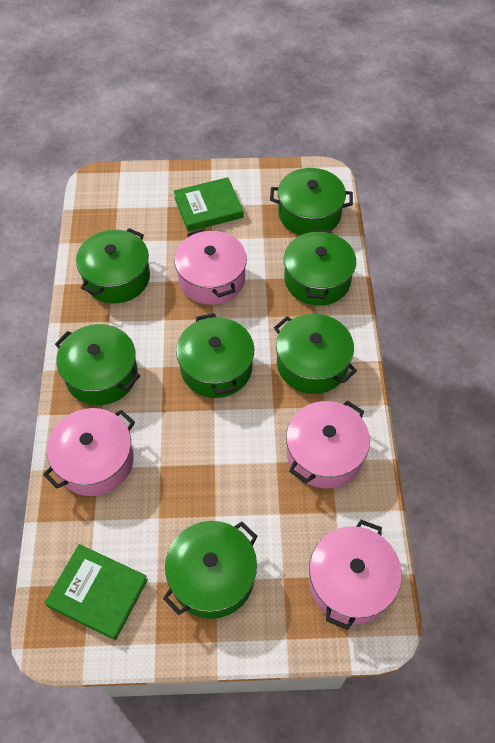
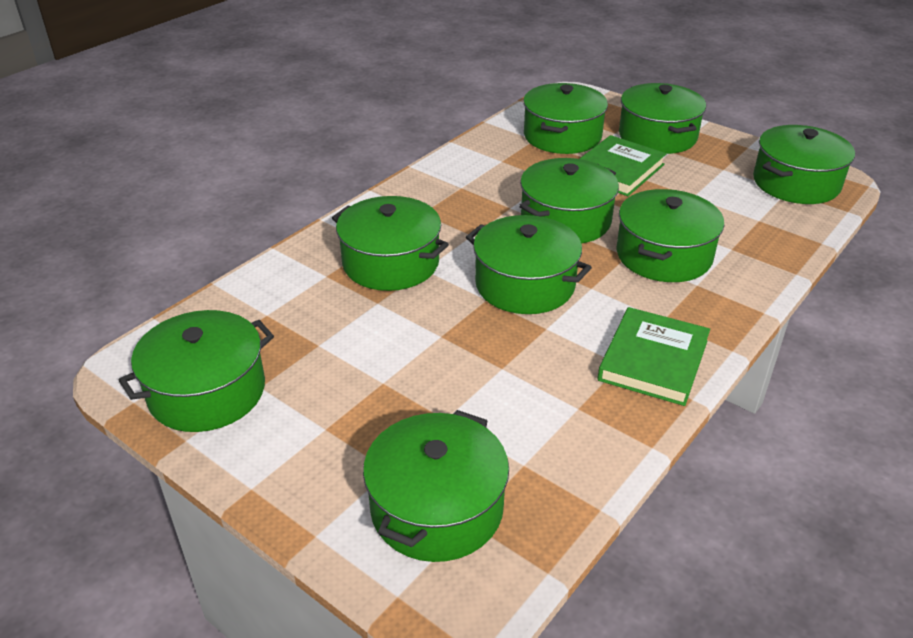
green pot: [55,324,140,405] [76,228,150,303] [163,521,258,619] [176,313,254,398] [270,168,353,235] [274,314,357,394] [284,229,356,306] = 7 -> [118,310,274,432] [332,196,449,291] [363,410,509,562] [466,215,592,314] [519,158,619,243] [523,83,608,154] [616,189,724,282] [619,83,706,154] [753,125,855,204] = 9
pink pot: [43,408,135,496] [174,229,247,305] [286,400,370,488] [309,520,402,630] = 4 -> none = 0

